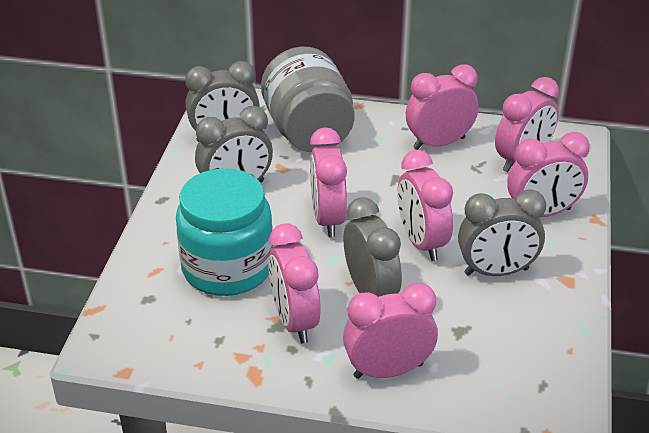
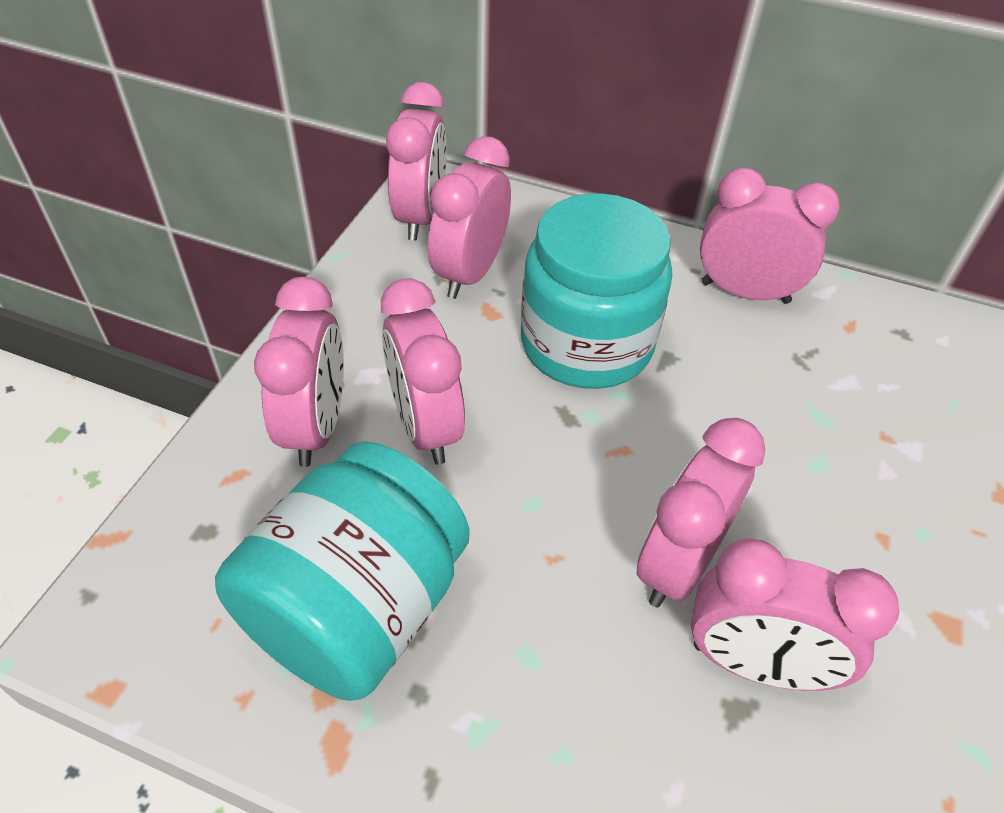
grey clock: [185,61,260,142] [195,106,273,182] [344,197,402,297] [458,189,546,276] = 4 -> none = 0
grey jar: [261,47,355,152] = 1 -> none = 0
turquoise jar: [176,168,273,296] = 1 -> [215,441,470,701] [521,193,672,389] = 2

